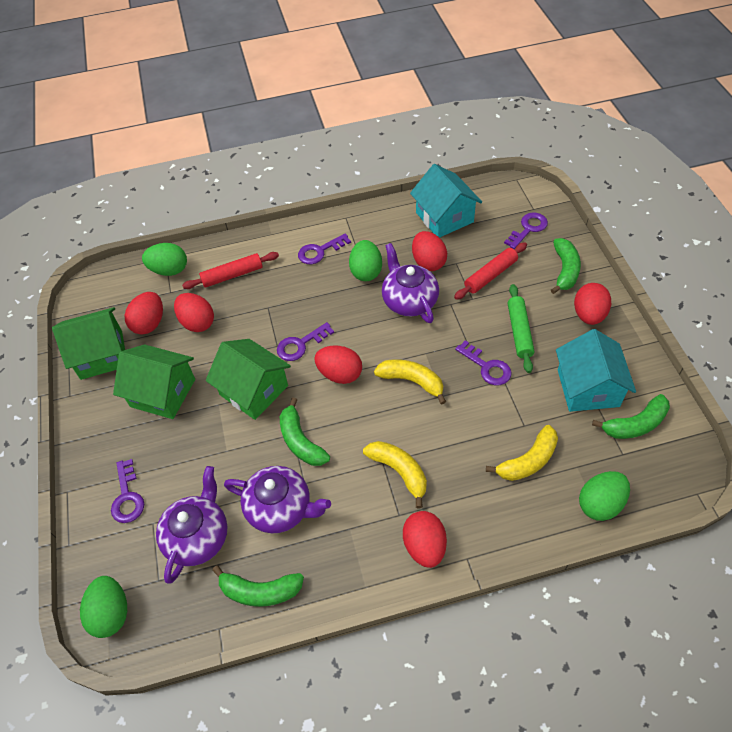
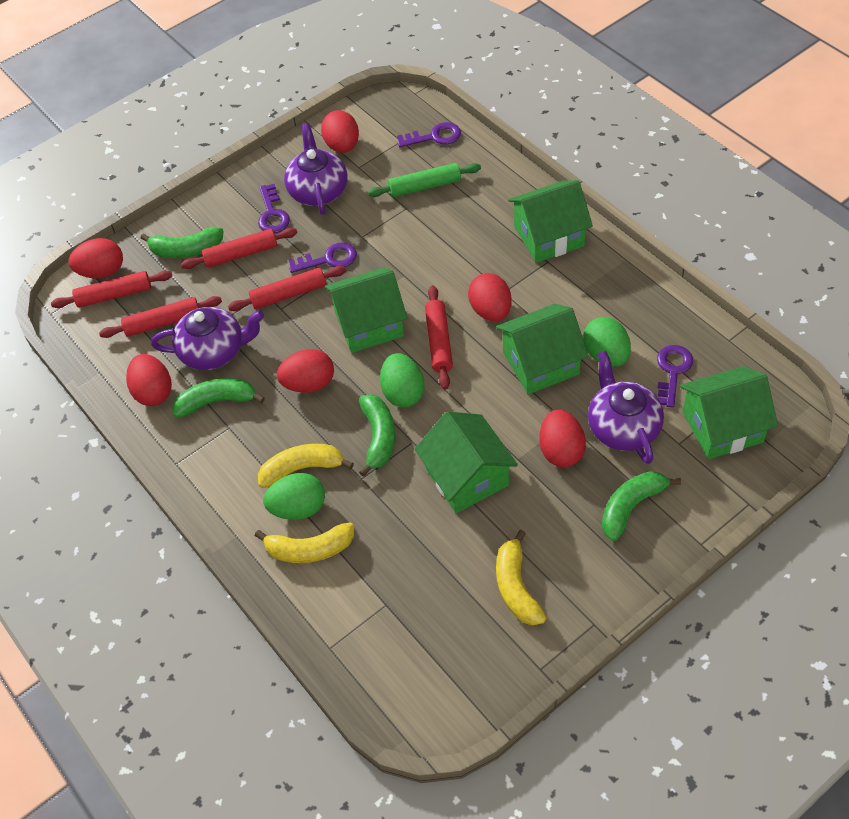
green egg: [80,576,127,638] [142,243,187,276] [349,240,382,281] [579,471,630,521] = 4 -> [263,473,325,520] [380,353,425,408] [583,317,631,367] = 3
green house: [52,307,125,380] [113,344,195,419] [206,339,291,420] = 3 -> [325,267,407,353] [415,411,518,513] [496,304,589,394] [508,180,593,263] [680,366,778,459] = 5
purple key: [111,459,144,523] [277,322,334,361] [298,233,351,264] [455,340,512,385] [504,212,548,249] = 5 -> [258,184,290,233] [289,243,357,273] [397,122,461,147] [657,345,693,408] = 4
red rolling pin: [182,252,279,289] [454,242,527,300] = 2 -> [51,270,172,308] [99,296,222,338] [181,228,297,269] [228,266,346,311] [425,285,453,389] = 5
turquoise house: [410,164,482,238] [556,329,636,412] = 2 -> none = 0

